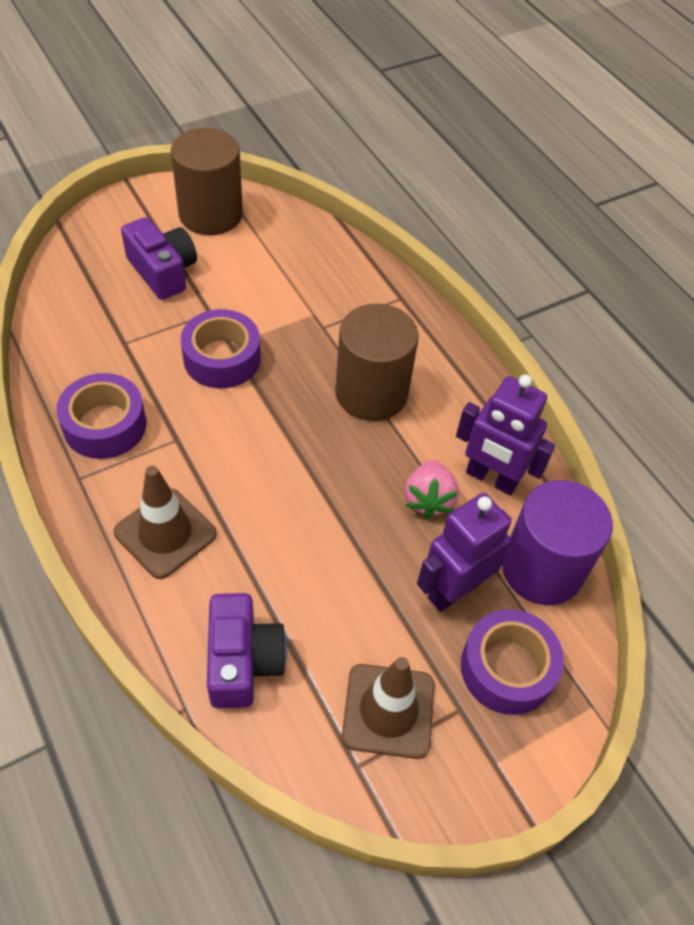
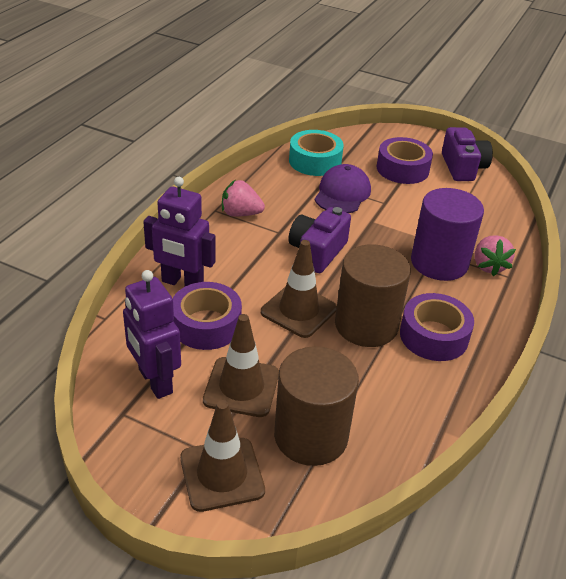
brown traffic cone: [114,466,217,579] [342,657,435,759] = 2 -> [180,400,265,512] [203,314,279,417] [261,240,337,338] = 3
pink strawberry: [405,460,459,519] = 1 -> [222,180,265,217] [475,235,516,276] = 2
purple cap: none = 0 -> [315,164,371,213] = 1
turquoise tape: none = 0 -> [289,130,344,176] = 1

